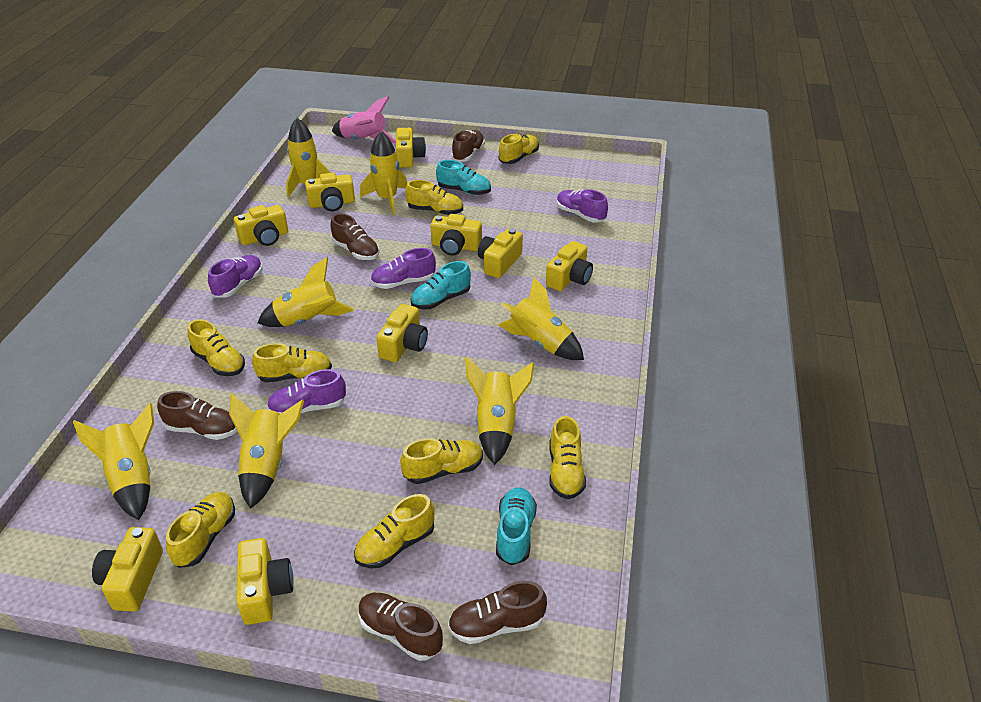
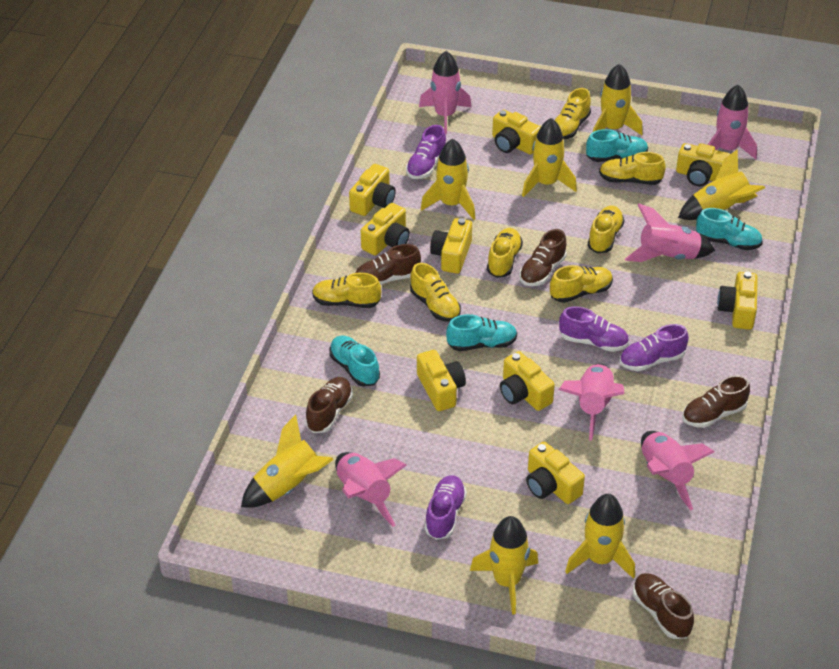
pink rocket: [332,96,396,143] = 1 -> [335,452,407,527] [419,51,471,135] [559,363,624,441] [625,203,715,262] [641,431,714,511] [708,84,757,159] = 6
turquoise shoe: [411,261,471,309] [436,160,491,195] [496,487,537,565] = 3 -> [329,336,380,387] [446,314,517,351] [586,129,648,162] [696,208,763,250] = 4
yellow shoe: [166,492,235,568] [188,319,245,376] [252,343,332,382] [354,494,434,568] [400,438,483,484] [405,180,463,215] [499,134,539,164] [549,416,586,499] = 8 -> [312,273,381,308] [410,263,461,322] [487,228,523,278] [550,265,613,303] [555,88,591,139] [587,206,624,253] [599,152,666,185] = 7

